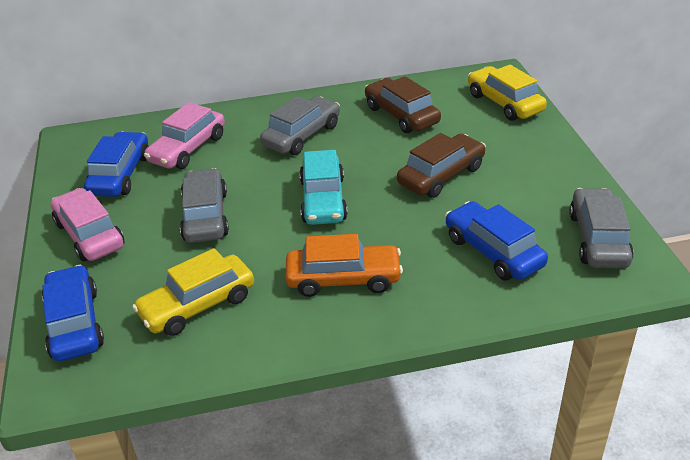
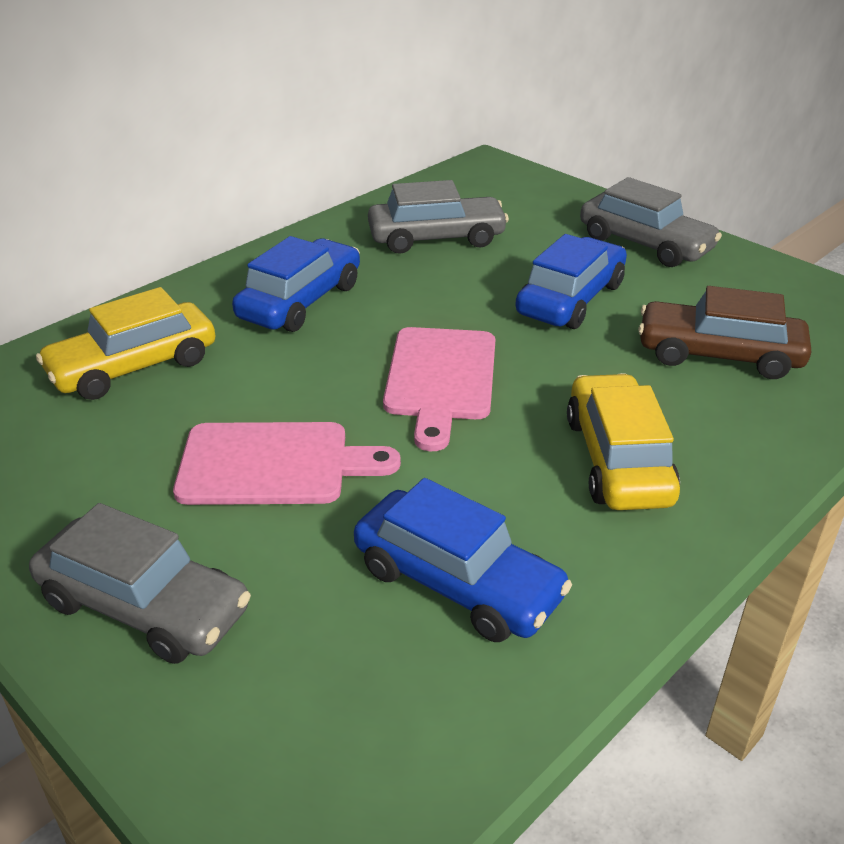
brown car: [365,76,441,133] [397,133,486,198] = 2 -> [638,286,811,379] = 1
orange car: [285,234,403,297] = 1 -> none = 0
pink car: [51,188,124,262] [144,102,225,169] = 2 -> none = 0
pink cutting board: none = 0 -> [173,422,401,505] [383,327,495,451] = 2
turquoise car: [299,150,348,225] = 1 -> none = 0

